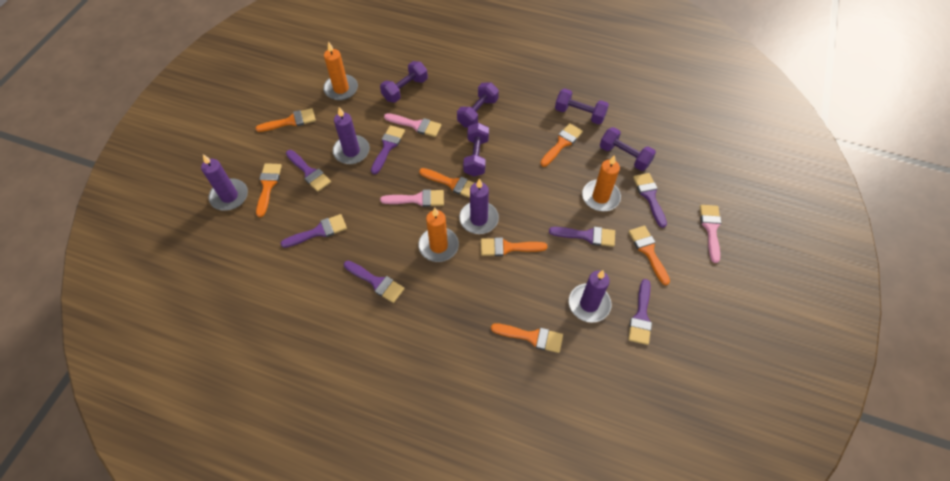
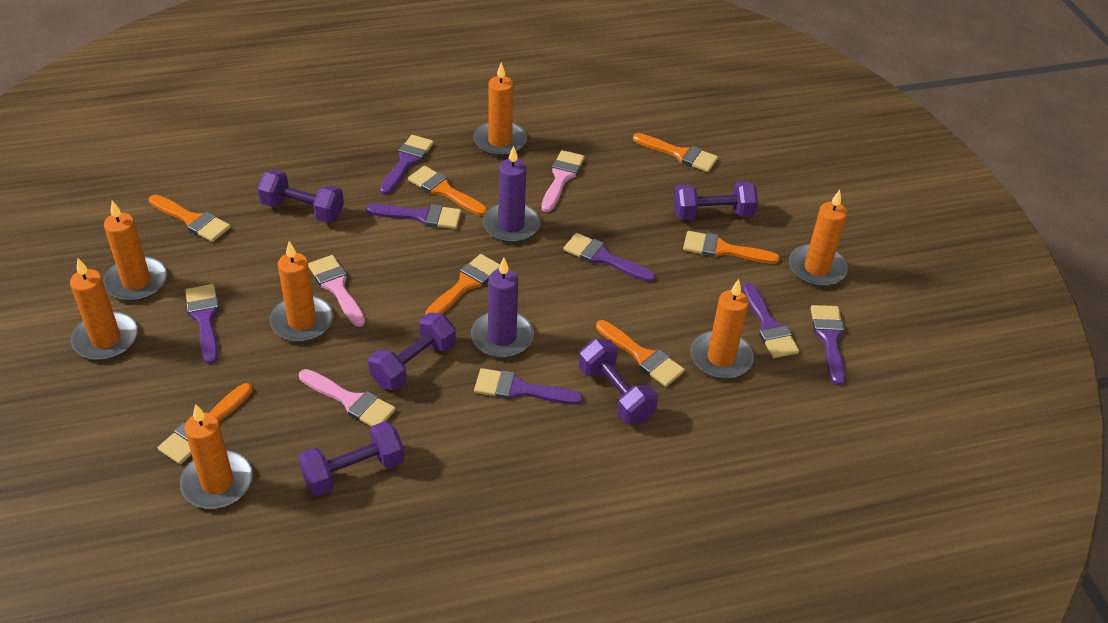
orange candle: [323,41,358,100] [418,207,459,262] [582,155,621,211] = 3 -> [70,258,138,360] [103,201,167,301] [180,404,253,509] [269,241,333,342] [473,62,527,156] [690,279,754,379] [789,190,848,287] = 7
purple candle: [201,154,248,211] [333,107,370,164] [459,178,499,234] [569,270,611,323] = 4 -> [471,258,534,358] [483,145,540,243] = 2

